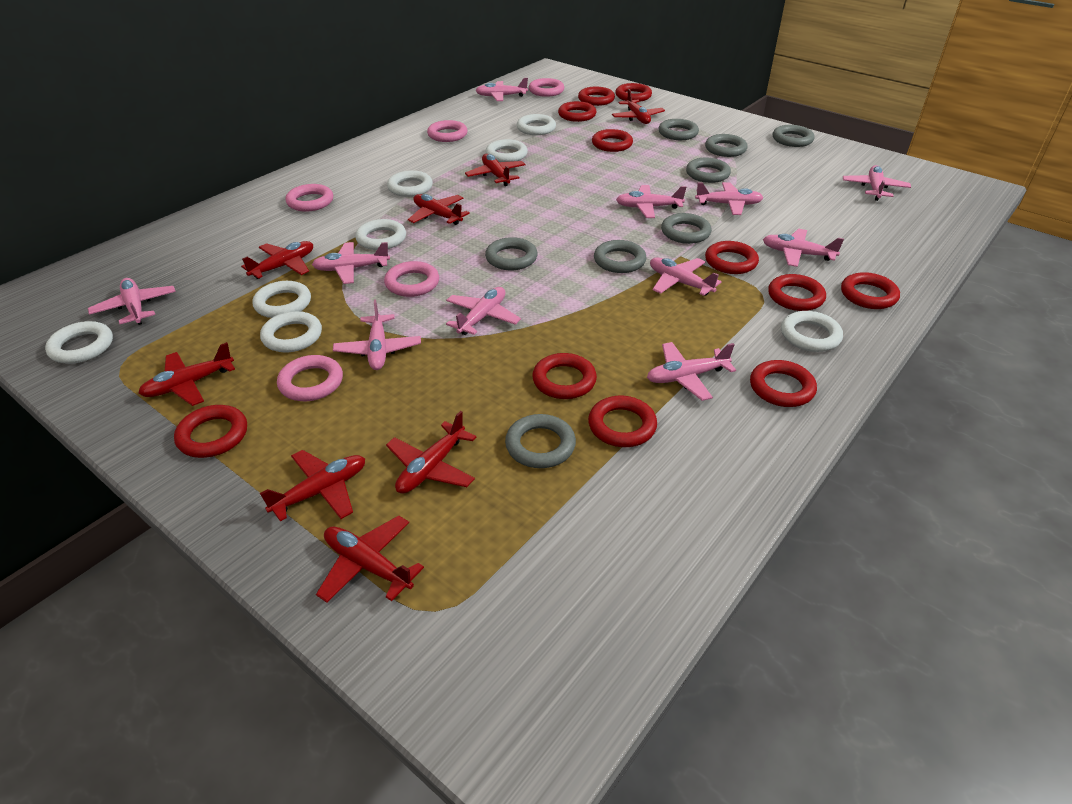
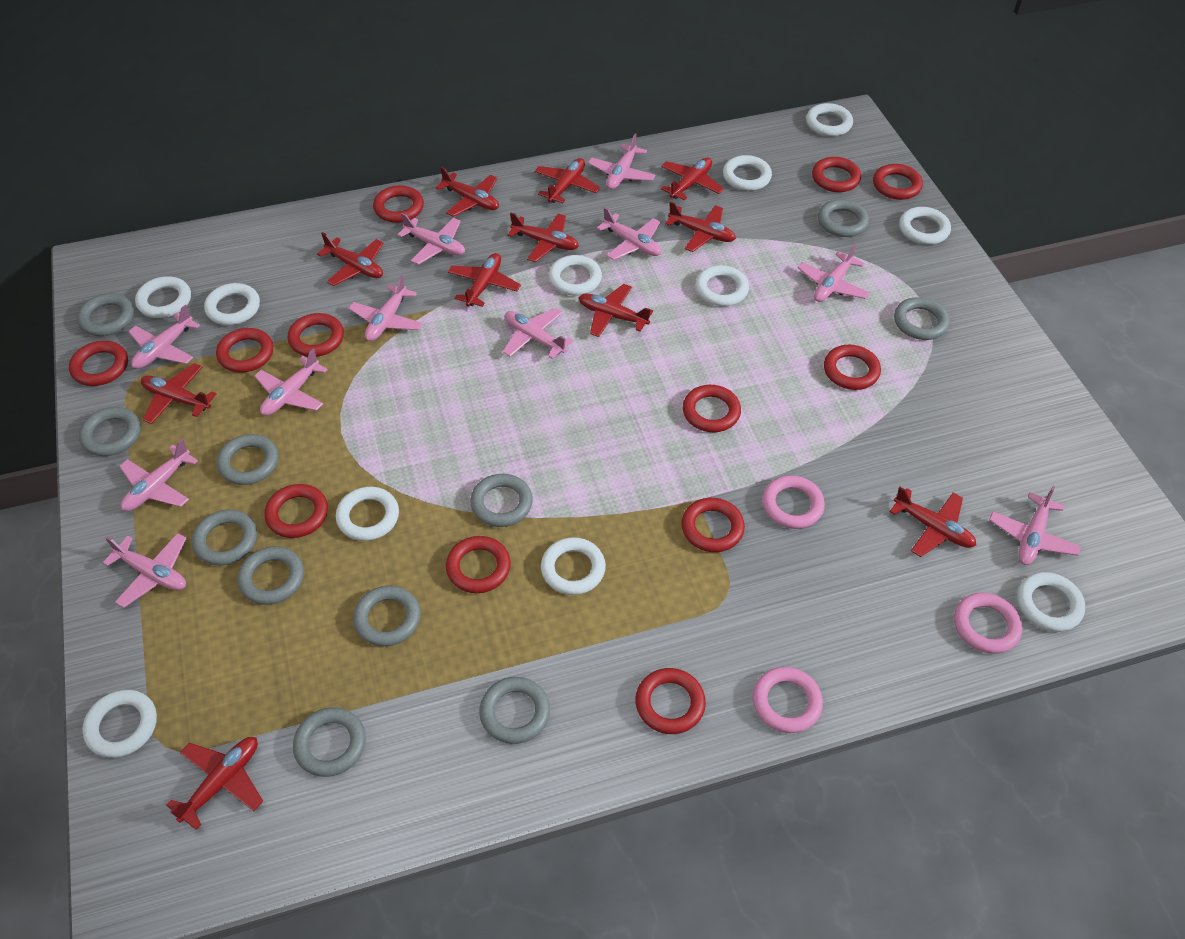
grey ring: [485,237,538,270] [505,414,576,468] [594,240,647,273] [658,119,699,140] [661,213,712,244] [686,158,731,183] [705,134,748,157] [773,125,815,147] = 8 -> [77,293,134,336] [79,407,141,456] [192,510,257,565] [217,434,278,485] [238,546,304,605] [293,707,366,777] [353,586,421,646] [470,474,533,527] [479,677,550,744] [818,199,869,237] [894,297,950,340] = 11
pink ring: [277,355,343,401] [285,184,333,212] [384,261,439,297] [427,120,468,142] [529,78,565,97] = 5 -> [752,667,823,733] [762,475,825,529] [954,593,1022,654] = 3
red plane: [138,342,235,406] [241,241,313,279] [260,450,365,521] [316,516,424,603] [386,411,477,494] [408,194,470,225] [465,154,526,186] [612,89,665,124] = 8 -> [141,363,217,424] [166,737,263,830] [317,232,383,286] [435,167,499,216] [448,253,521,307] [507,213,579,262] [535,158,600,203] [579,284,653,337] [661,158,724,200] [665,202,736,252] [889,487,976,557] = 11
red ring: [174,405,247,458] [532,353,597,399] [558,101,596,122] [578,87,615,106] [588,396,657,447] [592,129,633,152] [615,83,652,102] [705,241,759,274] [750,360,817,407] [768,274,826,311] [841,272,900,309] = 11 -> [69,341,128,386] [216,328,273,373] [264,484,328,538] [287,313,344,357] [373,185,424,223] [446,536,511,593] [635,668,706,734] [681,498,745,552] [683,385,741,432] [812,157,861,192] [824,345,881,390] [873,164,923,200] = 12
white ring: [45,321,113,364] [252,281,311,318] [260,311,322,352] [355,219,406,250] [387,170,433,197] [485,139,528,162] [517,114,556,135] [781,311,843,352] = 8 -> [82,690,157,758] [135,276,191,318] [204,283,260,325] [336,487,399,541] [541,537,606,595] [549,255,602,295] [695,265,749,306] [723,155,772,191] [806,103,853,136] [899,207,951,245] [1017,572,1085,632] = 11

